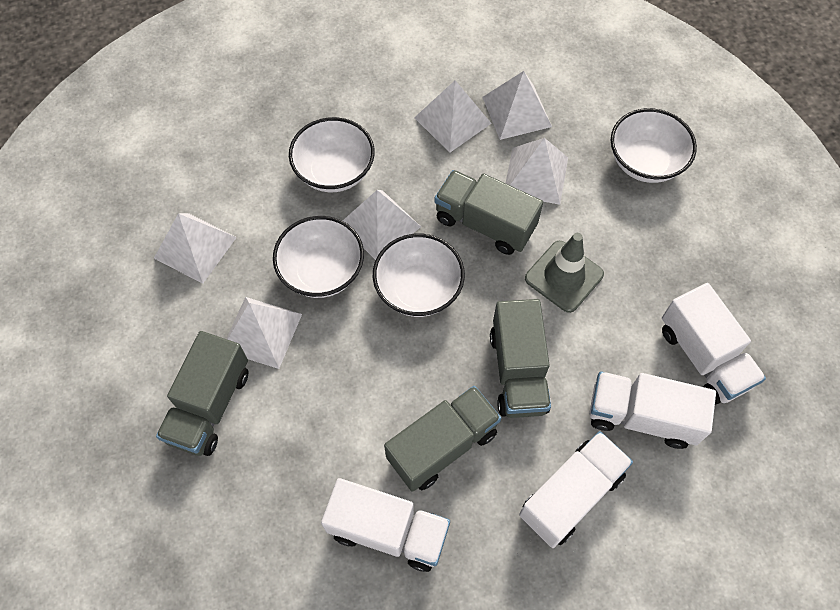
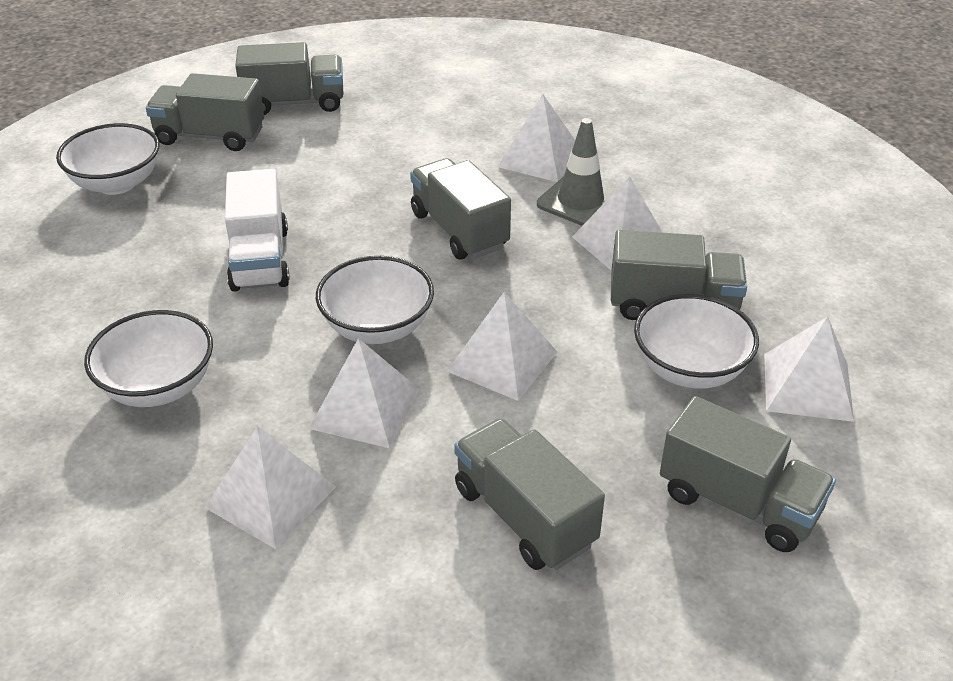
grey truck: [156,331,249,456] [384,386,501,492] [434,170,543,255] [490,299,551,418] = 4 -> [146,73,264,151] [235,42,343,115] [410,158,511,260] [454,418,605,570] [611,230,747,320] [660,396,836,552] = 6
white truck: [321,478,450,572] [519,431,633,548] [589,371,716,449] [662,283,766,405] = 4 -> [225,169,290,292] = 1

